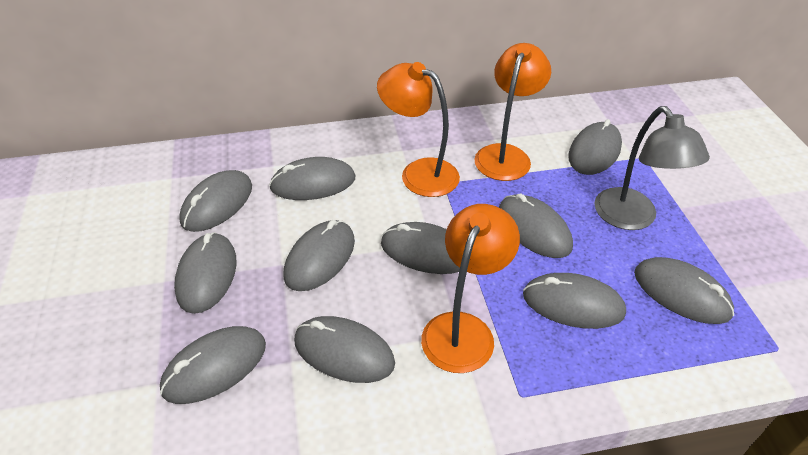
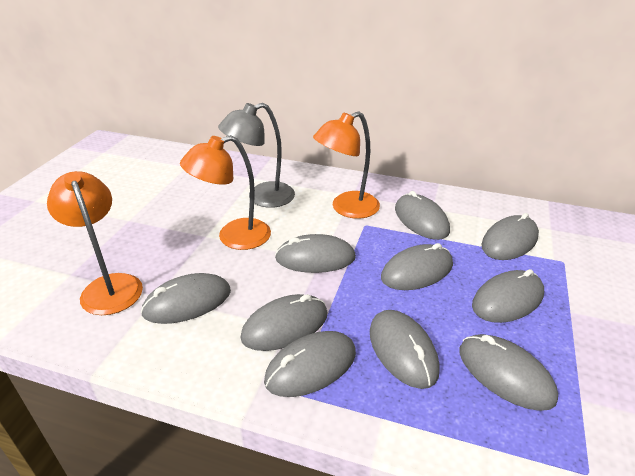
grey mouse: [160,326,266,404] [174,232,237,314] [179,170,252,232] [269,157,355,200] [284,220,355,291] [294,316,395,383] [381,222,460,274] [499,193,573,258] [523,273,626,329] [568,119,622,175] [634,257,734,324] = 11 -> [141,273,231,324] [240,294,327,351] [264,331,356,397] [275,234,356,273] [370,310,440,389] [381,243,453,290] [395,191,450,240] [460,334,558,411] [472,269,544,323] [482,213,539,260] = 10

